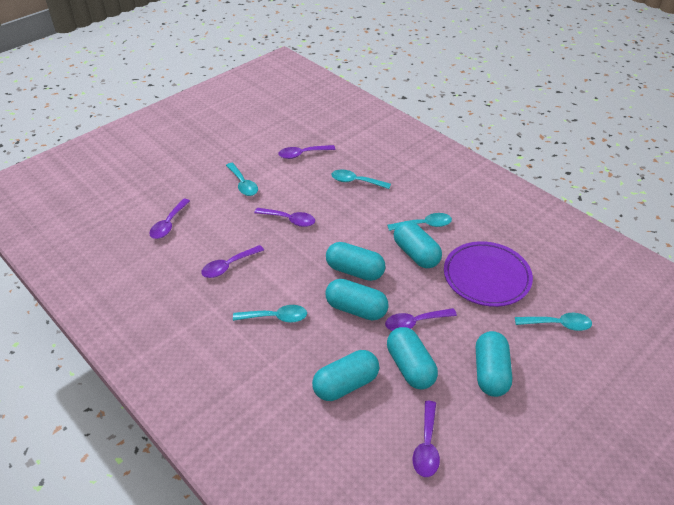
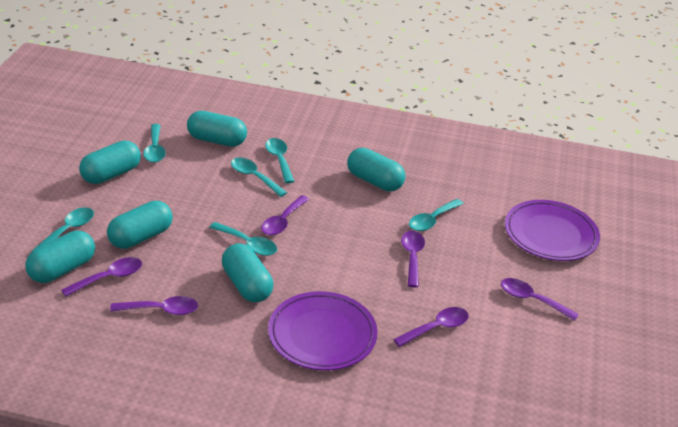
purple plate: [444,241,533,307] = 1 -> [268,291,377,371] [505,200,600,261] = 2
turquoise spoon: [226,163,258,196] [233,305,307,323] [331,169,391,189] [387,213,452,231] [515,313,592,331] = 5 -> [31,207,94,252] [143,124,166,163] [209,222,277,256] [231,157,287,197] [265,138,294,183] [409,199,464,231] = 6

